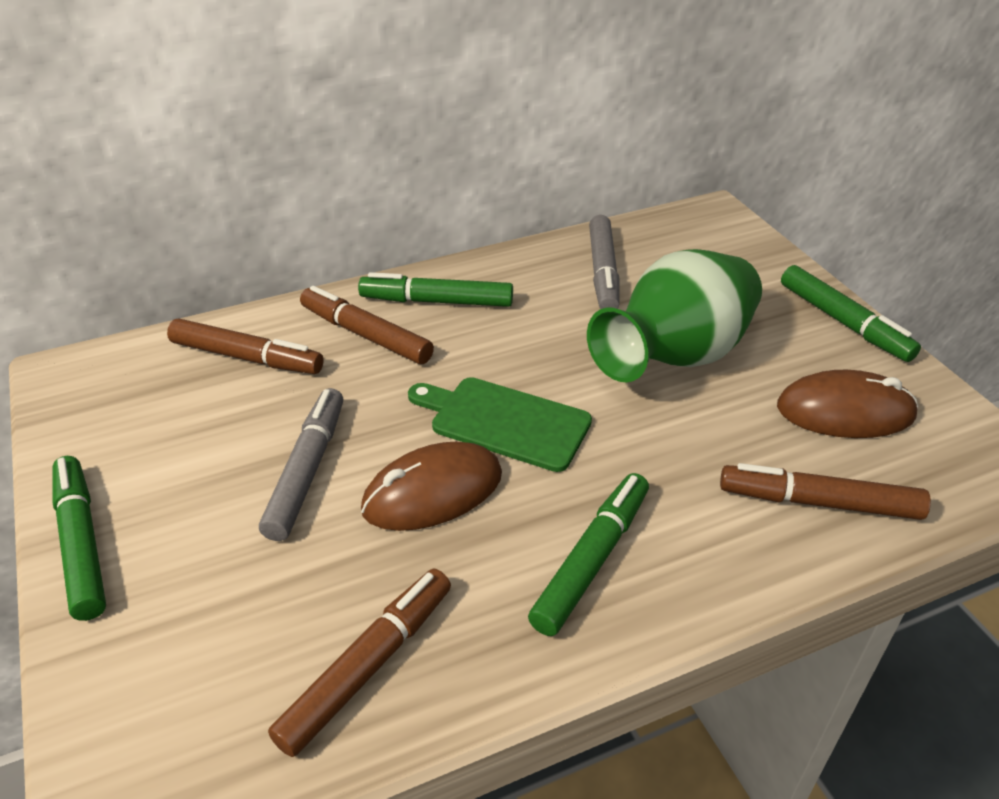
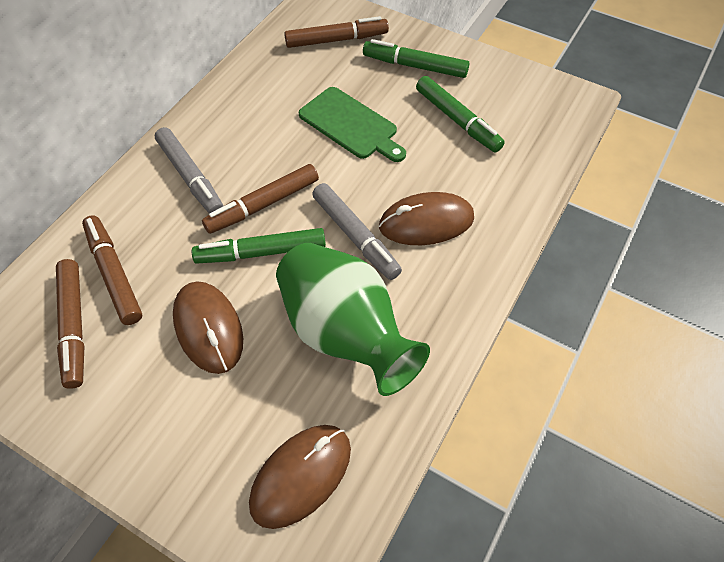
brown mouse: [361,442,502,531] [777,370,918,438] = 2 -> [173,281,243,374] [249,425,351,529] [379,192,474,245] = 3
green marker: [52,456,106,621] [358,272,513,307] [528,473,649,636] [781,265,921,362] = 4 -> [192,228,326,264] [363,39,469,78] [416,76,505,152] = 3

